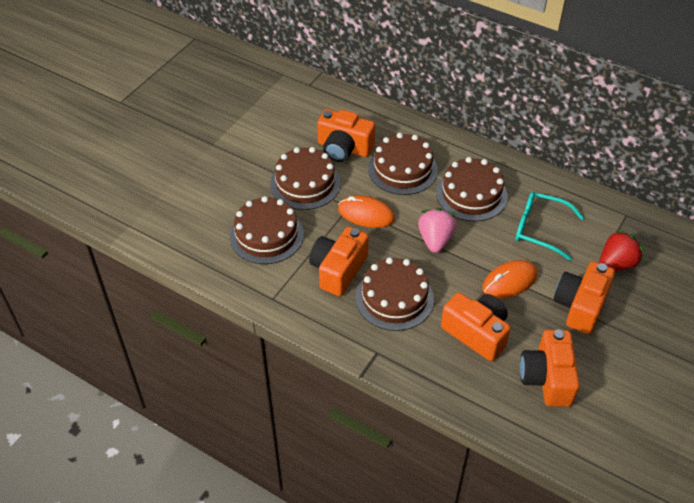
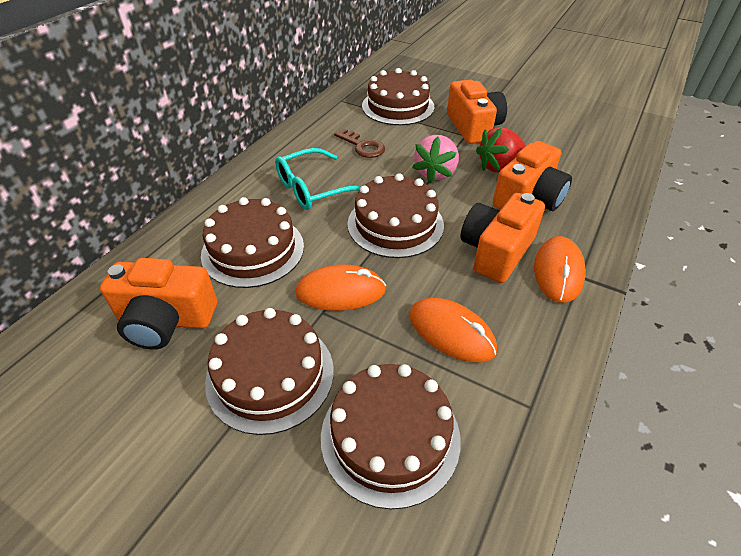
brown key: none = 0 -> [334,128,385,158] = 1
orange camera: [309,227,369,296] [317,109,375,162] [441,293,511,361] [520,329,580,407] [553,262,615,334] = 5 -> [100,258,217,349] [447,80,507,144] [460,193,545,283] [493,141,572,211] = 4
orange mouse: [338,195,395,228] [482,260,537,299] = 2 -> [295,264,386,311] [410,298,497,362] [534,236,586,303] = 3

